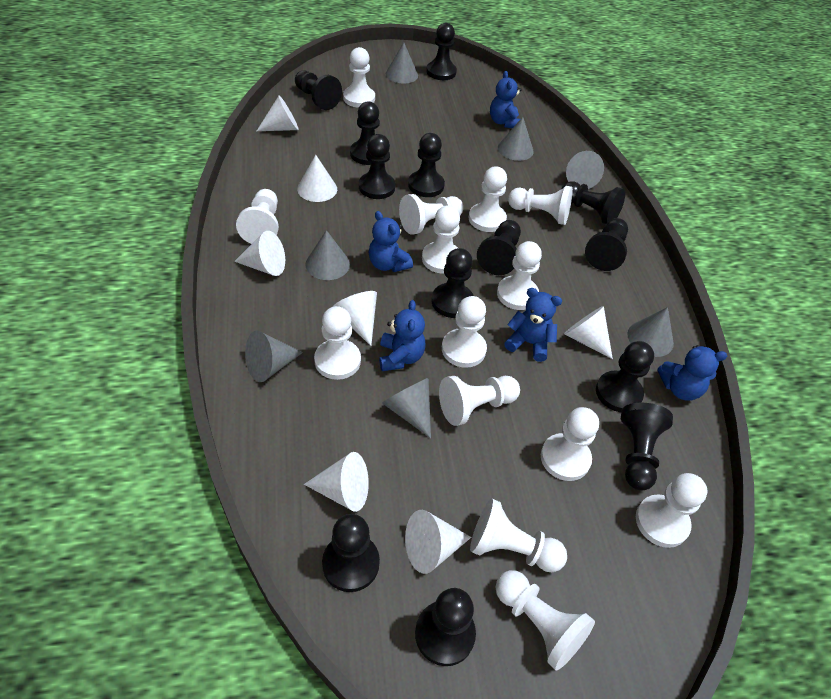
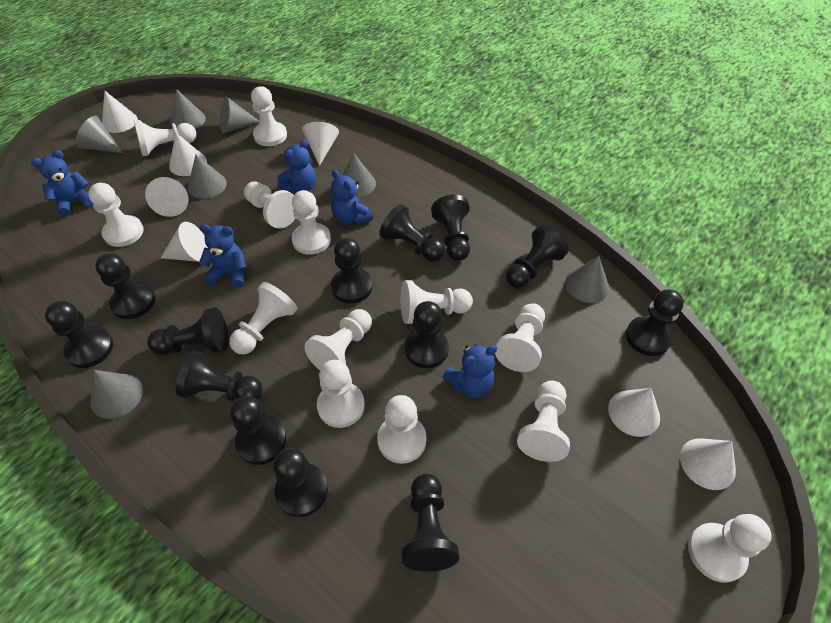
white pawn: [236,189,279,244] [314,306,361,380] [343,47,375,108] [399,194,463,235] [422,205,460,274] [439,376,520,426] [442,296,487,368] [469,166,507,232] [470,498,567,572] [495,570,595,671] [497,241,542,310] [508,186,573,225] [541,407,599,481] [636,473,707,548] = 14 -> [88,183,144,247] [134,120,197,156] [229,282,298,355] [244,182,296,229] [251,86,287,146] [292,190,331,255] [305,309,372,370] [317,360,365,428] [377,395,427,464] [401,280,473,324] [495,303,545,372] [517,380,570,462] [688,514,772,583] = 13

